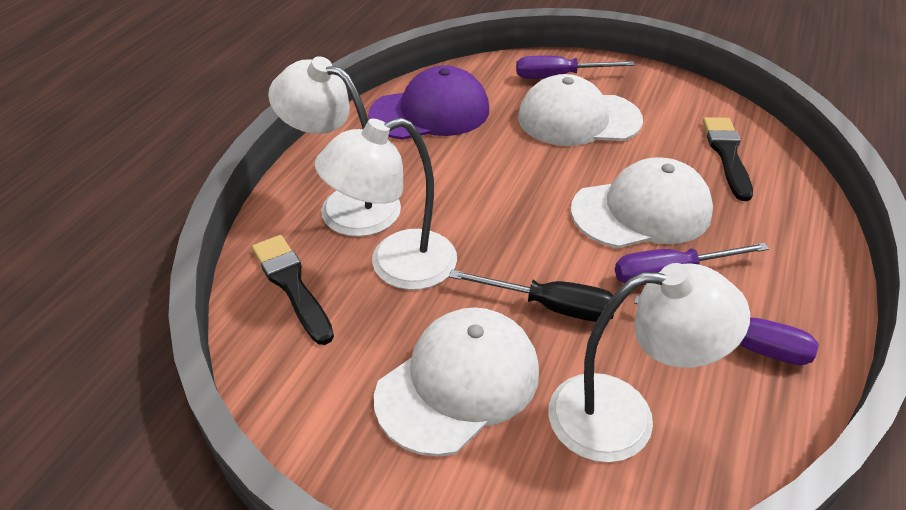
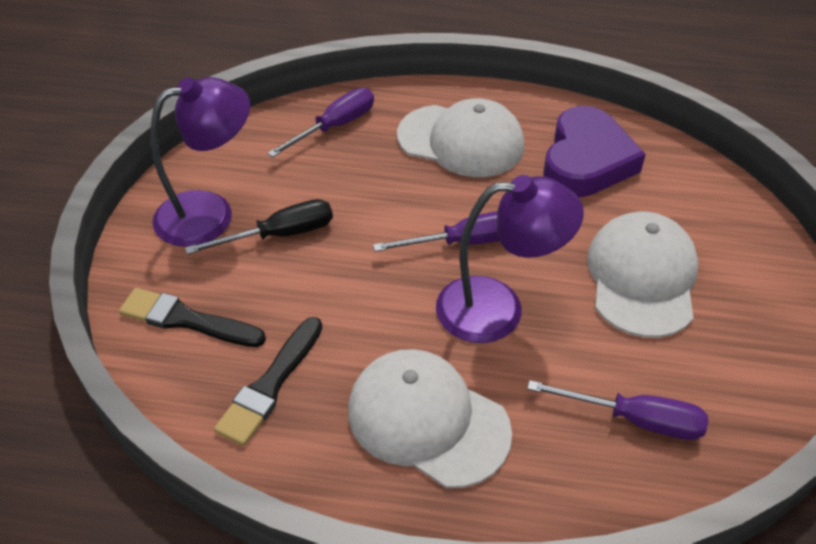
purple cap: [368,65,489,140] = 1 -> none = 0
purple heart: none = 0 -> [544,106,646,198] = 1
purple lamp: none = 0 -> [151,77,250,247] [436,175,584,343] = 2
white lamp: [268,56,401,237] [315,117,457,290] [548,263,750,462] = 3 -> none = 0

